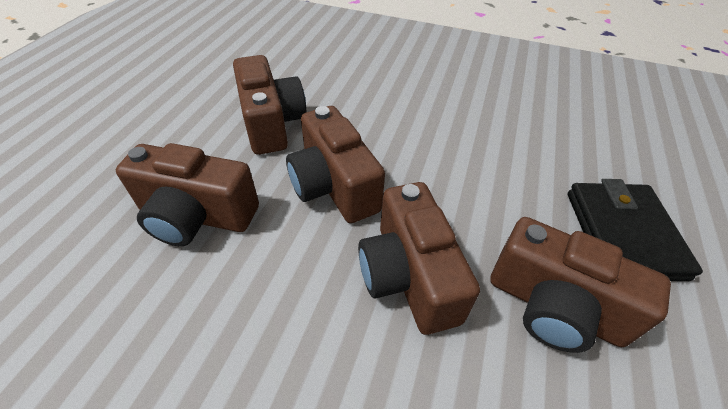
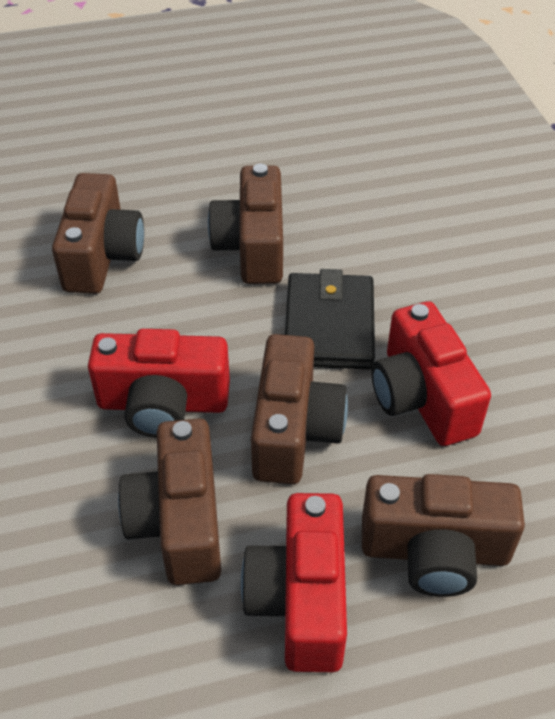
red camera: none = 0 -> [88,329,230,438] [241,493,347,672] [371,301,491,446] = 3

